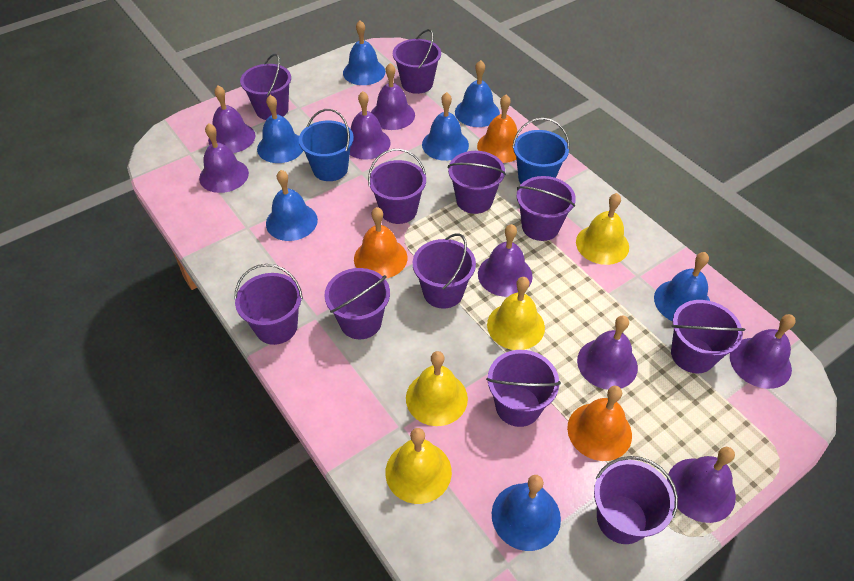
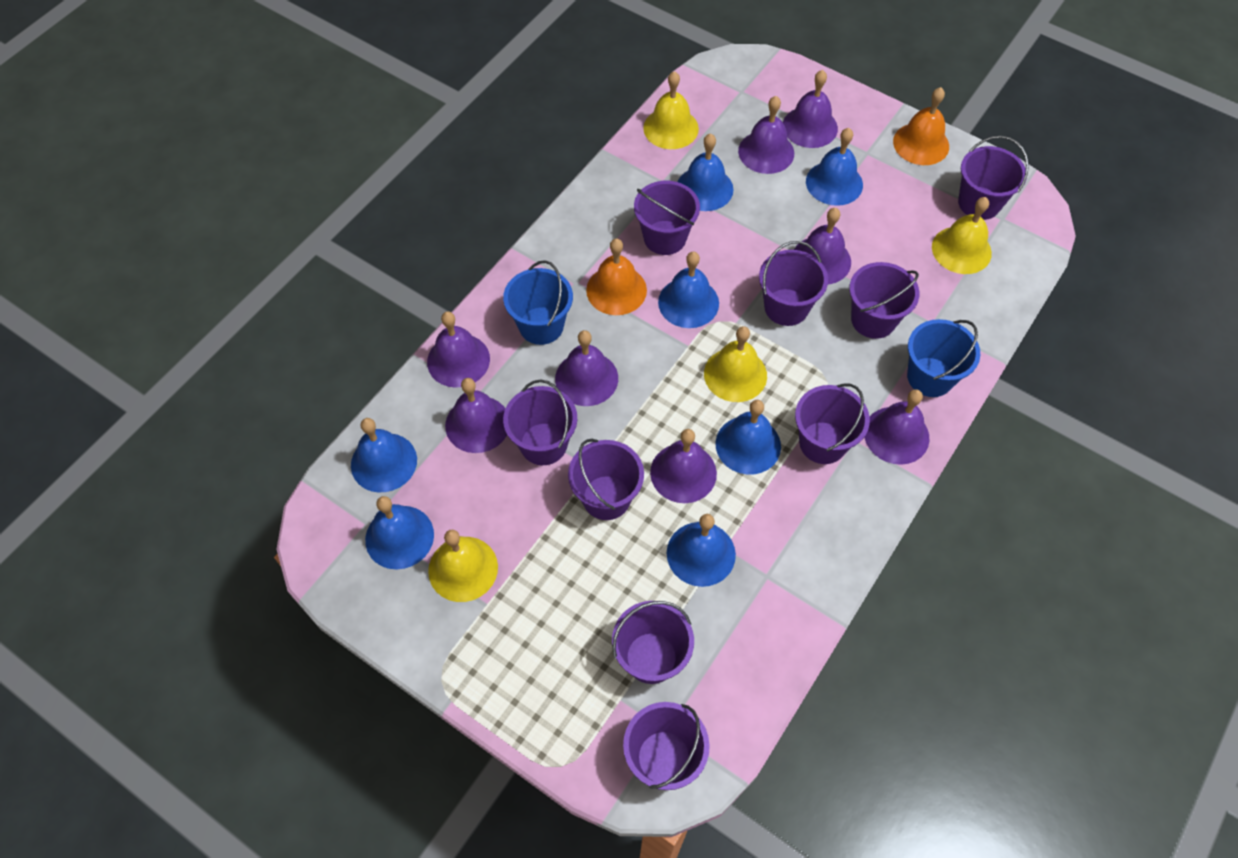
orange bell: [354,207,407,278] [477,95,518,163] [567,386,632,461] = 3 -> [586,238,647,315] [893,87,949,165] = 2
purple bucket: [234,264,303,345] [240,54,291,120] [325,268,390,339] [368,149,426,224] [393,29,441,94] [413,233,476,309] [448,151,506,214] [486,350,561,427] [517,176,576,241] [594,456,678,544] [671,300,745,373] = 11 -> [503,380,577,465] [568,439,644,520] [612,601,694,684] [623,702,710,790] [634,181,700,255] [759,241,828,326] [795,383,870,464] [849,262,919,339] [958,136,1029,220] = 9

